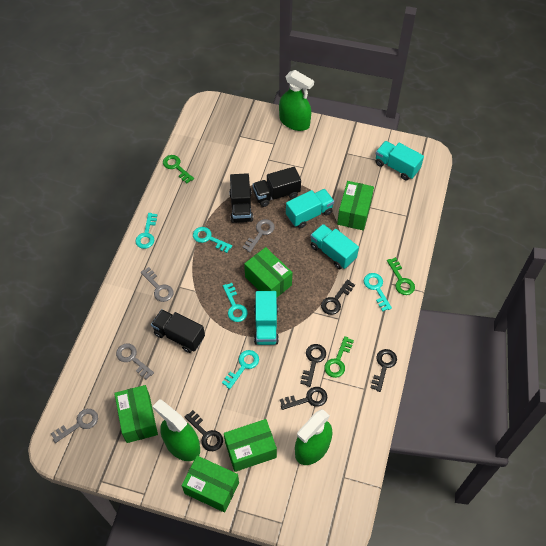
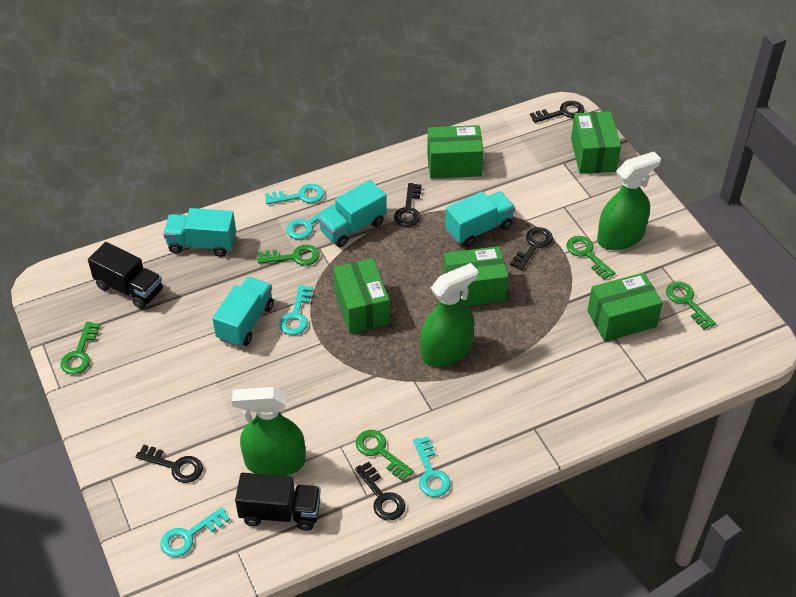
black truck: [151,309,205,353] [229,173,253,223] [252,167,301,207] = 3 -> [88,242,163,309] [235,473,321,531] = 2
green key: [163,155,194,183] [324,336,354,378] [387,257,415,295] = 3 -> [60,322,100,375] [257,244,320,266] [355,430,414,481] [566,236,615,280] [666,282,716,329] = 5
grey key: [51,409,98,443] [116,344,154,380] [141,267,174,302] [242,219,275,252] = 4 -> none = 0

